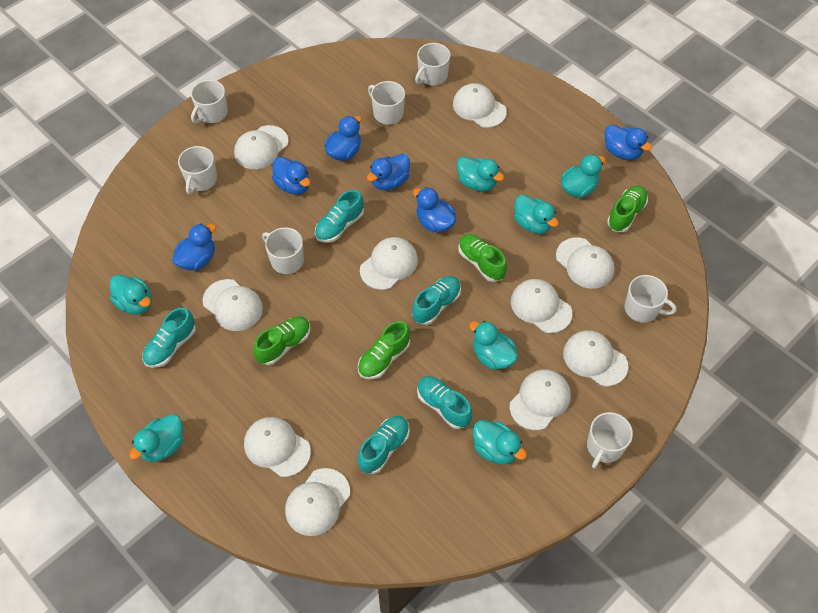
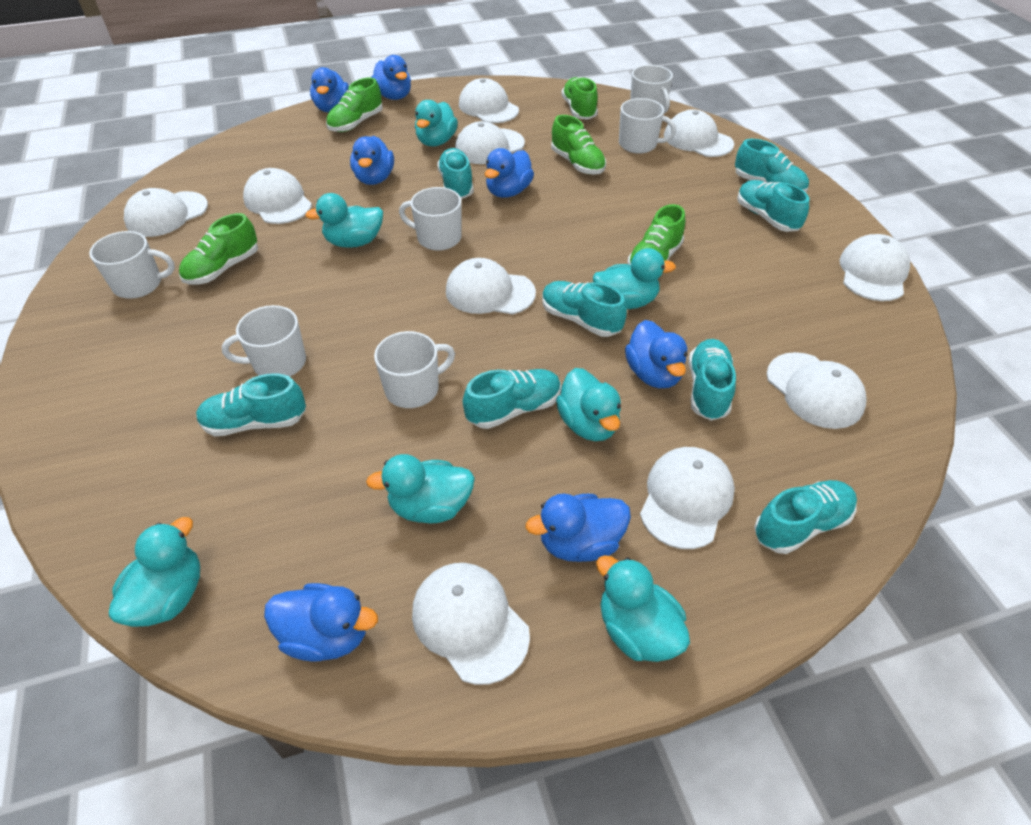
blue duck: [172,224,216,270] [272,157,310,195] [324,116,362,161] [367,154,410,190] [413,187,456,232] [605,124,652,160] = 6 -> [264,583,378,662] [310,67,349,112] [350,136,394,185] [371,55,411,100] [485,148,534,198] [526,493,631,562] [625,320,687,388] = 7
green shoe: [253,316,310,365] [358,321,410,379] [458,234,507,282] [607,186,648,232] = 4 -> [179,213,258,284] [326,78,383,132] [551,115,606,174] [561,77,598,120] [628,204,685,265] = 5
turquoise shoe: [143,308,196,368] [315,190,364,243] [358,416,410,474] [412,276,461,325] [417,376,472,429] = 5 -> [196,373,306,436] [437,148,474,199] [463,369,561,429] [542,281,627,337] [689,339,736,421] [735,139,809,193] [737,180,809,232] [754,480,857,554] = 8
white mug: [178,146,217,195] [191,80,228,124] [262,227,304,274] [368,81,405,124] [415,43,450,85] [587,412,633,469] [625,275,677,323] = 7 -> [89,231,175,299] [222,305,306,377] [374,331,455,408] [399,187,461,251] [619,98,676,153] [630,65,673,114] = 6

